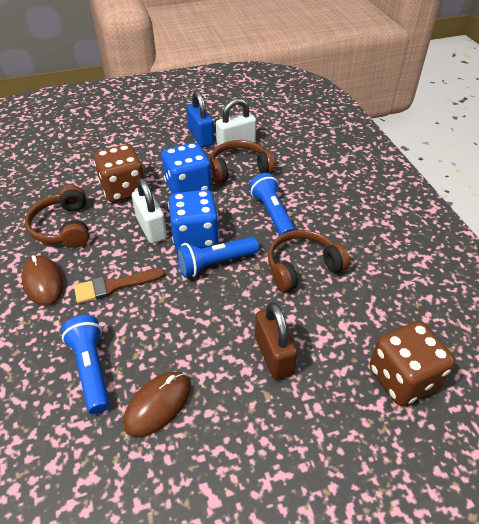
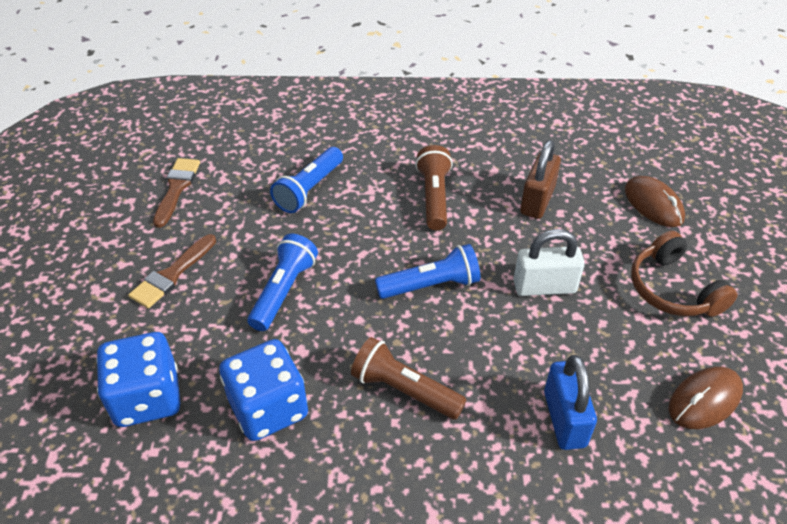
brown brush: [74,269,165,303] = 1 -> [128,234,216,309] [153,158,200,228] = 2
brown dice: [94,144,145,202] [370,321,455,406] = 2 -> none = 0
brown flashlight: none = 0 -> [351,337,467,419] [415,145,453,230] = 2
brown headphones: [25,185,89,248] [210,140,275,183] [268,230,350,292] = 3 -> [631,231,737,317] = 1
white padlock: [132,178,167,243] [216,98,256,151] = 2 -> [513,229,585,296] = 1

